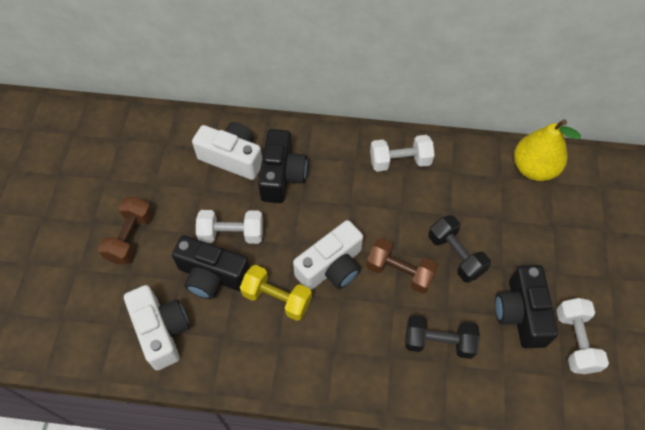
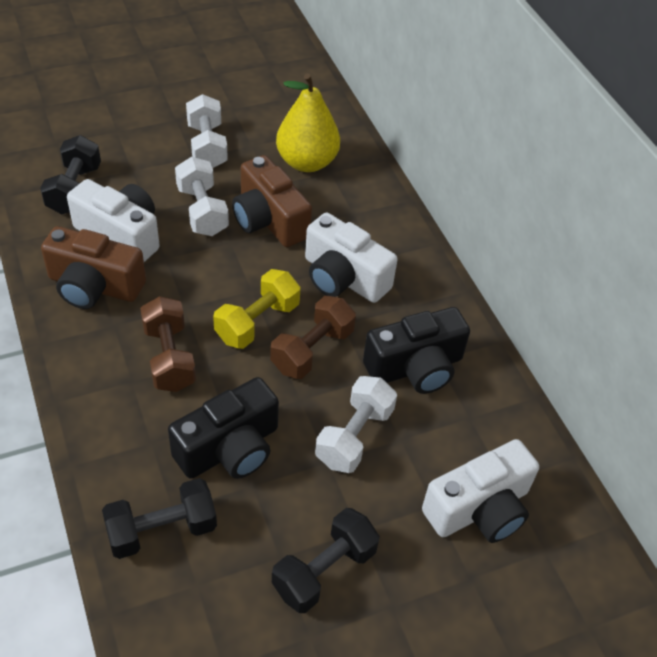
black camera: [172,235,250,299] [258,129,307,203] [495,265,558,348] = 3 -> [168,377,279,479] [363,307,470,394] = 2
black dumbbell: [405,315,480,359] [428,215,491,283] = 2 -> [40,135,101,214] [102,478,217,559] [272,508,380,613] = 3
brown camera: none = 0 -> [41,226,146,309] [232,155,312,247] = 2

